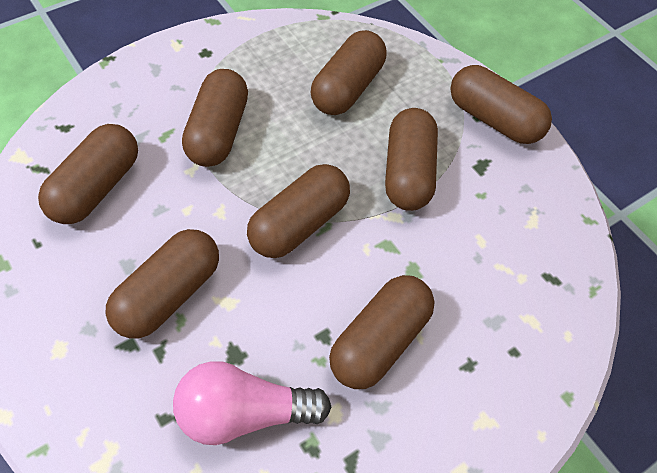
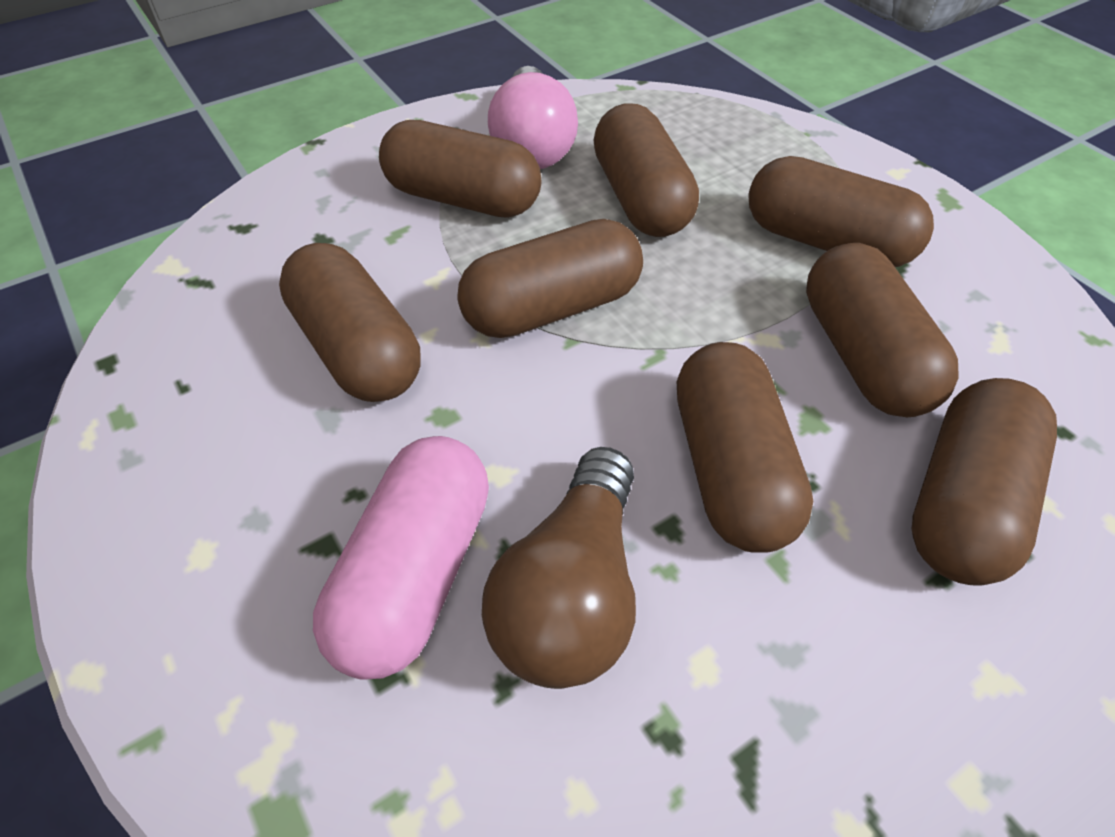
brown light bulb: none = 0 -> [482,447,636,689] = 1
pink capsule: none = 0 -> [313,436,489,680] = 1

